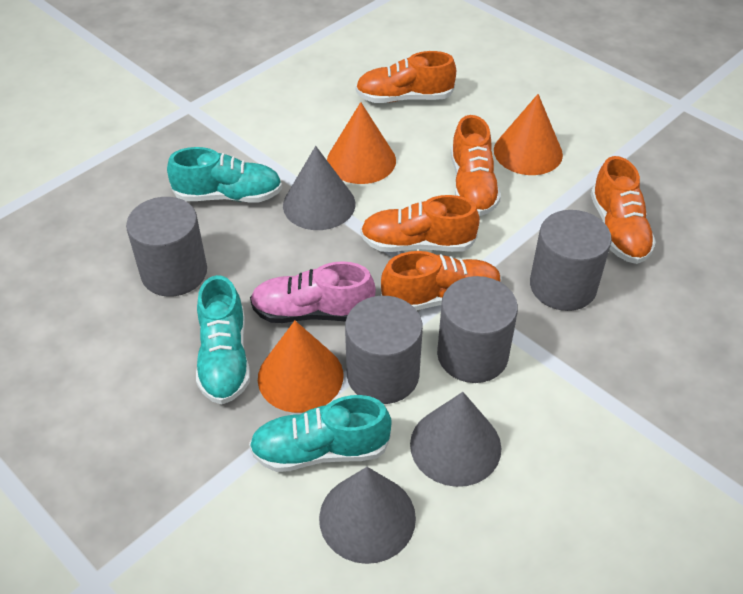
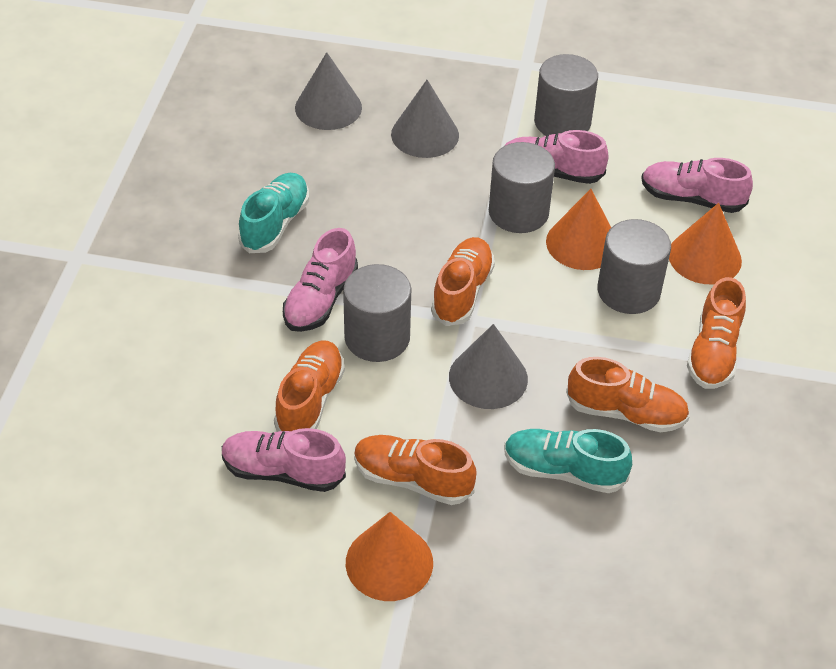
pink shoe: [250,261,376,323] = 1 -> [222,428,346,492] [283,228,358,332] [504,130,609,184] [641,158,753,213] = 4
turquoise shoe: [167,147,282,203] [196,275,250,404] [249,395,392,472] = 3 -> [238,173,309,253] [504,429,632,493] = 2

